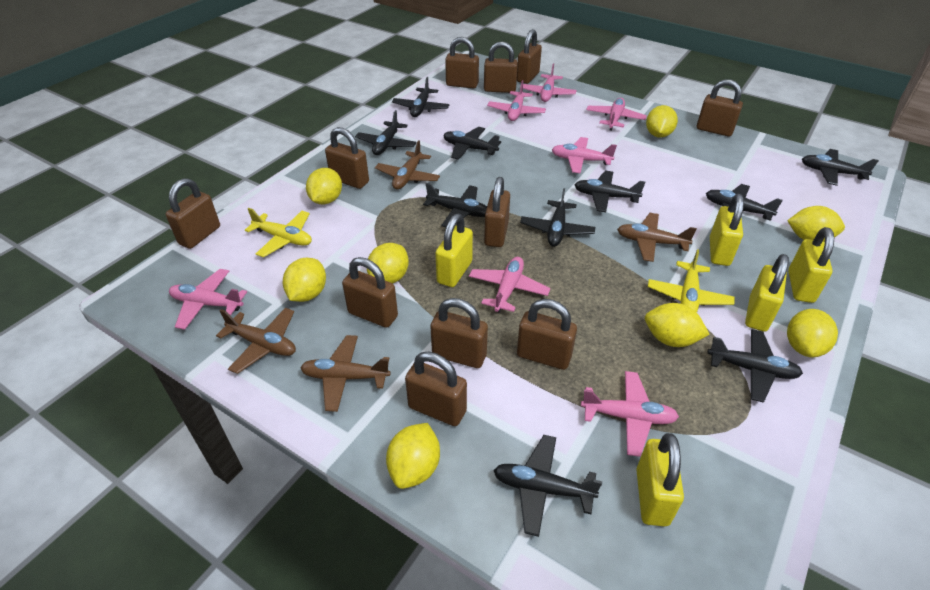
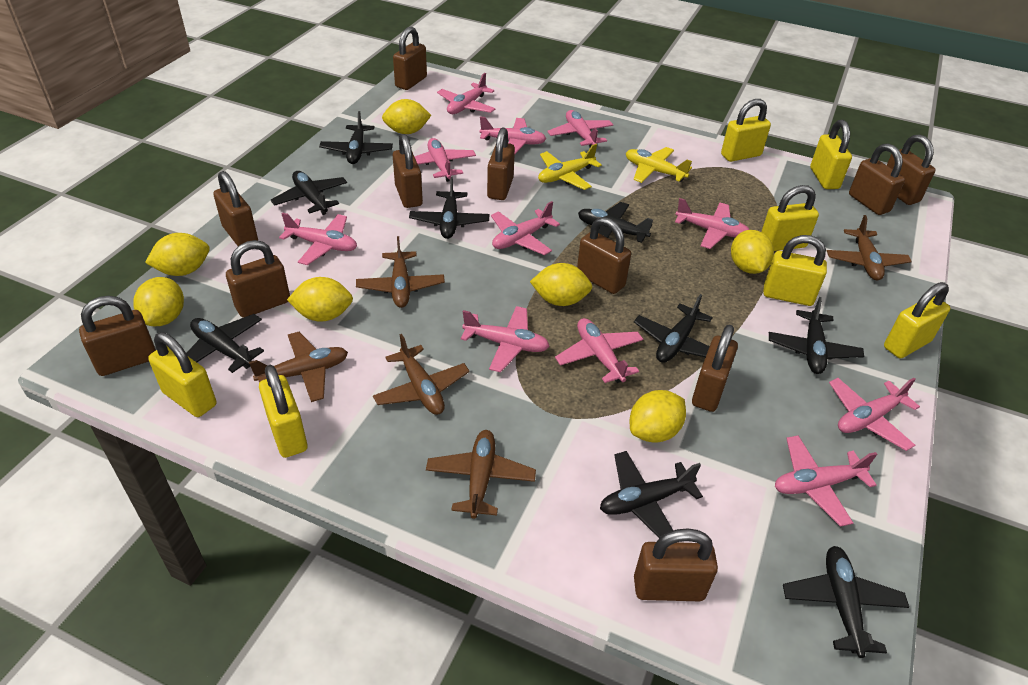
black plane: [355,110,416,155] [392,77,449,117] [423,183,487,227] [443,127,501,160] [493,435,602,537] [520,188,595,247] [575,171,645,212] [706,184,783,221] [707,329,803,403] [802,149,879,186] = 10 -> [186,314,264,373] [271,171,347,215] [319,111,393,164] [409,177,489,239] [578,202,653,243] [600,451,703,538] [634,294,713,363] [769,297,864,374] [783,546,909,658] = 9
brown plane: [216,308,296,374] [300,335,391,412] [375,140,440,189] [617,213,697,262] = 4 -> [249,332,348,402] [356,236,445,308] [373,334,470,415] [426,430,536,519] [827,215,912,280] = 5
pink plane: [169,269,247,330] [469,257,550,313] [487,80,546,121] [520,64,577,102] [552,137,617,173] [581,371,679,457] [586,98,647,131] = 7 -> [279,212,357,265] [414,138,476,182] [437,73,496,114] [461,306,550,372] [480,116,546,154] [491,201,560,255] [547,110,613,147] [555,318,643,383] [675,198,749,249] [775,435,877,527] [829,378,920,451] = 11
yellow lemon: [283,258,326,302] [306,168,342,204] [367,243,409,284] [386,423,440,489] [645,303,710,347] [646,105,678,138] [787,206,845,242] [787,309,838,357] = 8 -> [133,277,184,326] [145,233,209,276] [287,277,353,322] [382,99,431,134] [530,263,592,306] [630,390,686,443] [731,230,774,274] = 7
yellow padlock: [435,214,473,287] [636,433,684,526] [710,194,744,266] [745,254,789,332] [788,227,834,303] = 5 -> [148,332,216,417] [259,365,307,458] [721,99,771,162] [761,185,819,251] [763,235,827,306] [810,120,852,189] [884,282,950,358] = 7

